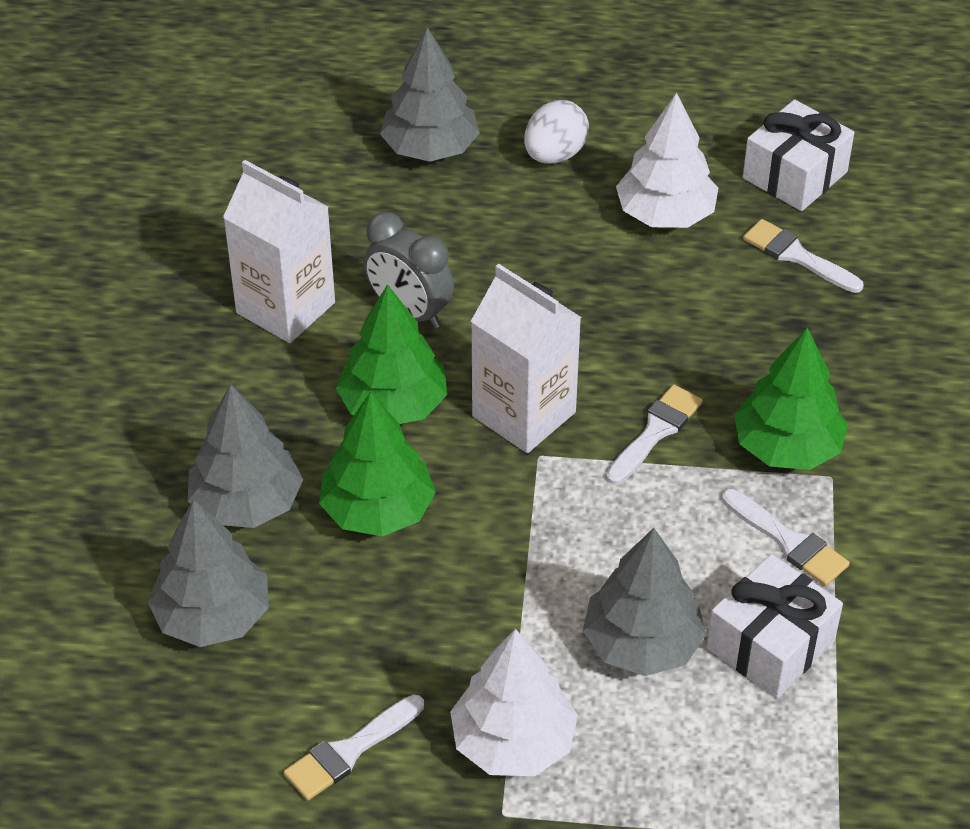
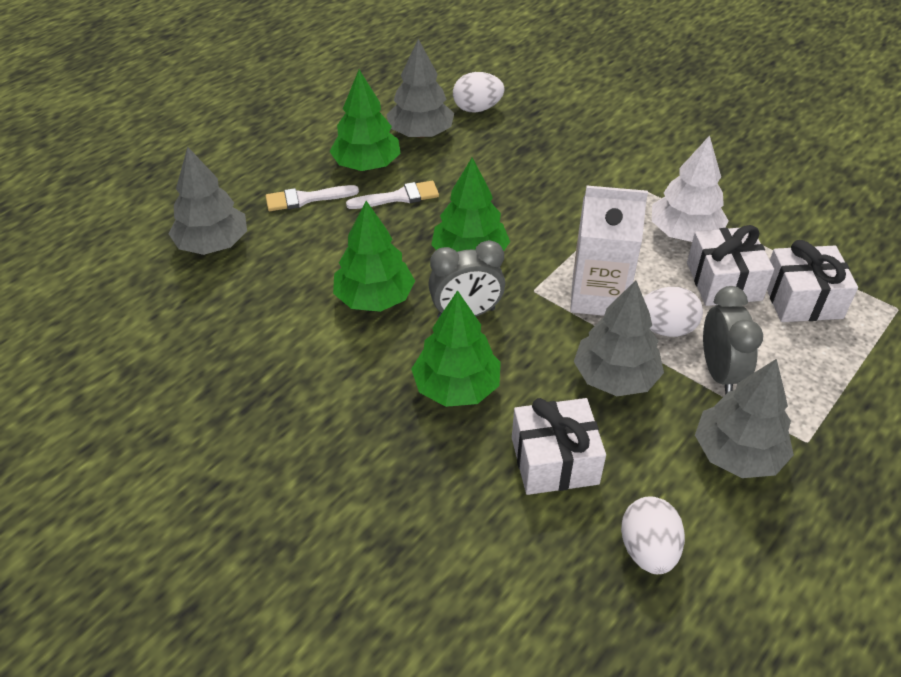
green tree: [319,391,436,536] [336,284,447,424] [734,327,848,470] = 3 -> [330,70,401,171] [333,201,415,312] [411,290,501,407] [431,158,510,252] = 4
grey clock: [364,212,454,329] = 1 -> [428,240,505,318] [703,286,763,394] = 2
white brush: [284,694,424,800] [606,384,703,485] [722,489,850,586] [743,219,864,293] = 4 -> [266,185,359,211] [346,181,439,209] = 2
white carton: [223,160,335,343] [471,264,581,453] = 2 -> [570,185,648,316] = 1
white egg: [524,100,589,164] = 1 -> [453,72,504,113] [621,496,685,574] [643,287,703,337] = 3
white gift: [707,554,843,698] [743,100,854,211] = 2 -> [512,398,606,495] [687,225,774,306] [767,240,858,322] = 3
white tree: [450,629,578,776] [616,93,718,228] = 2 -> [652,135,729,242] = 1

